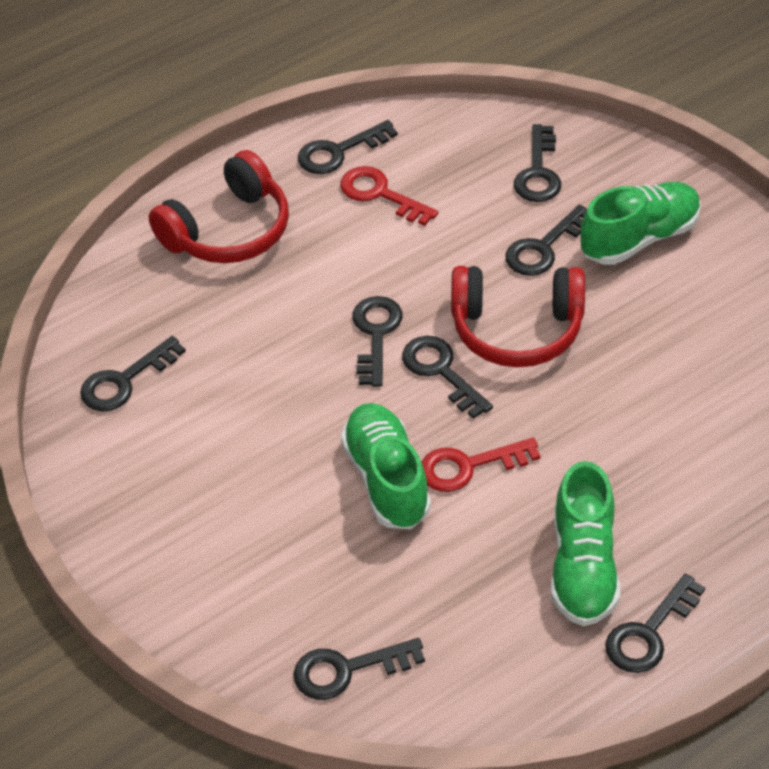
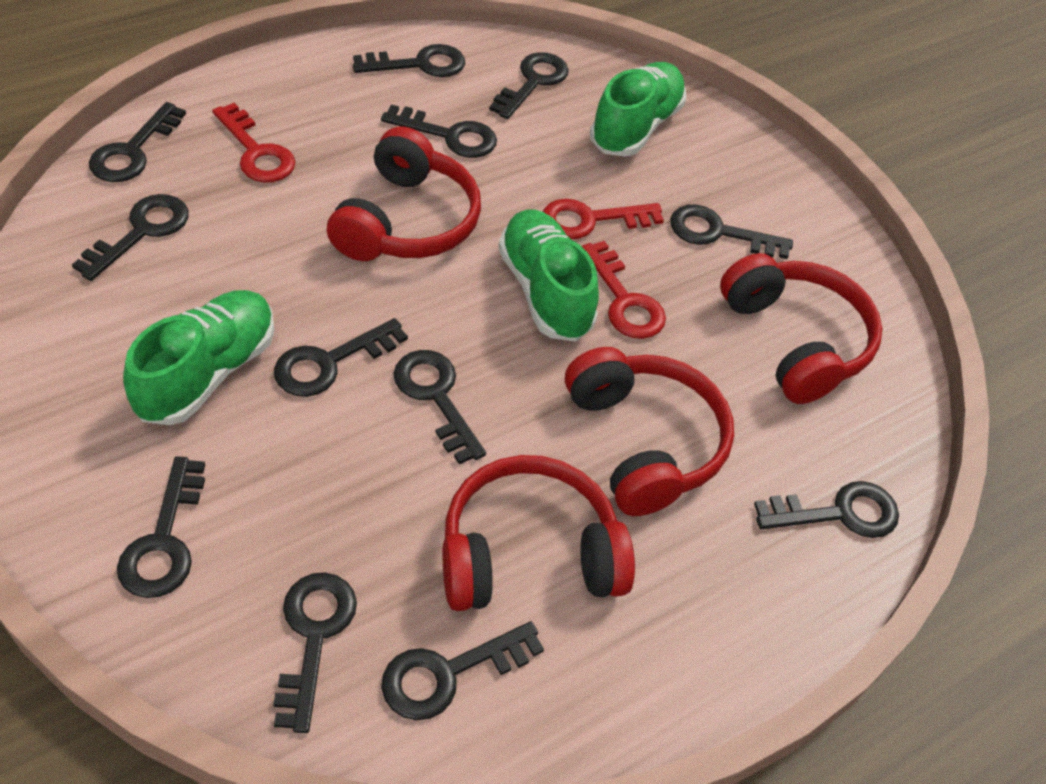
black key: [80,336,186,412] [293,638,425,700] [298,120,398,174] [352,296,403,387] [402,336,493,419] [505,205,587,276] [514,124,561,202] [605,574,705,673] = 8 -> [72,194,189,281] [89,102,186,182] [117,456,205,598] [273,572,357,733] [274,318,408,397] [353,44,465,77] [381,104,497,158] [381,621,544,720] [393,350,486,465] [489,52,569,119] [670,204,793,259] [754,481,899,538] = 12
red headphones: [148,150,289,263] [451,266,585,367] = 2 -> [327,126,481,261] [442,455,635,611] [565,347,734,516] [720,253,882,404] = 4
red key: [340,166,438,226] [422,438,541,492] = 2 -> [212,103,296,183] [543,199,664,240] [582,241,666,339] = 3

